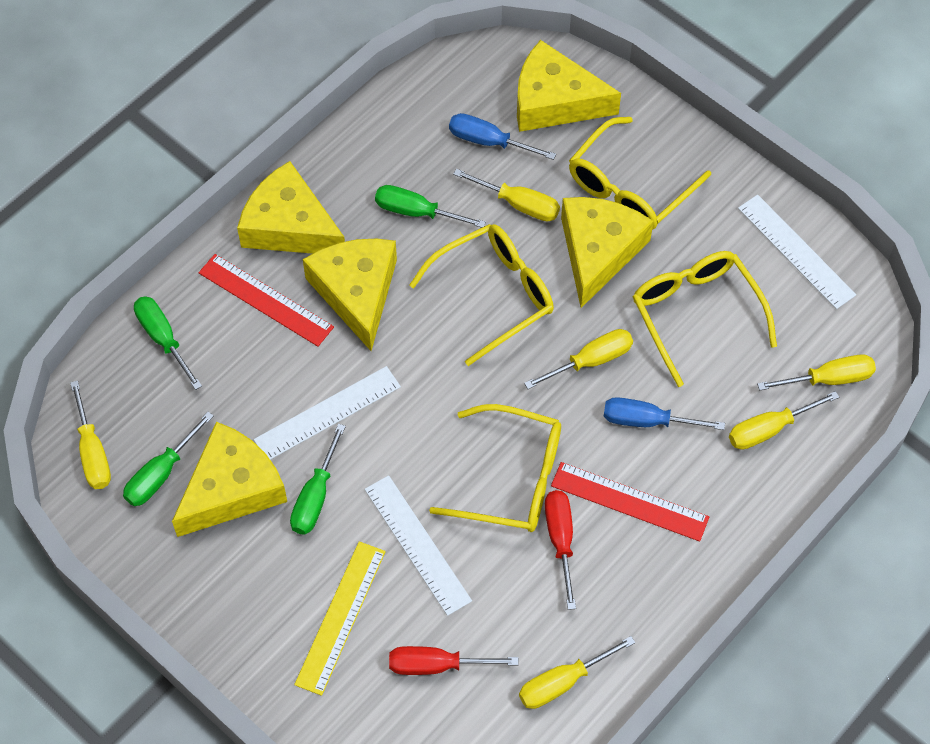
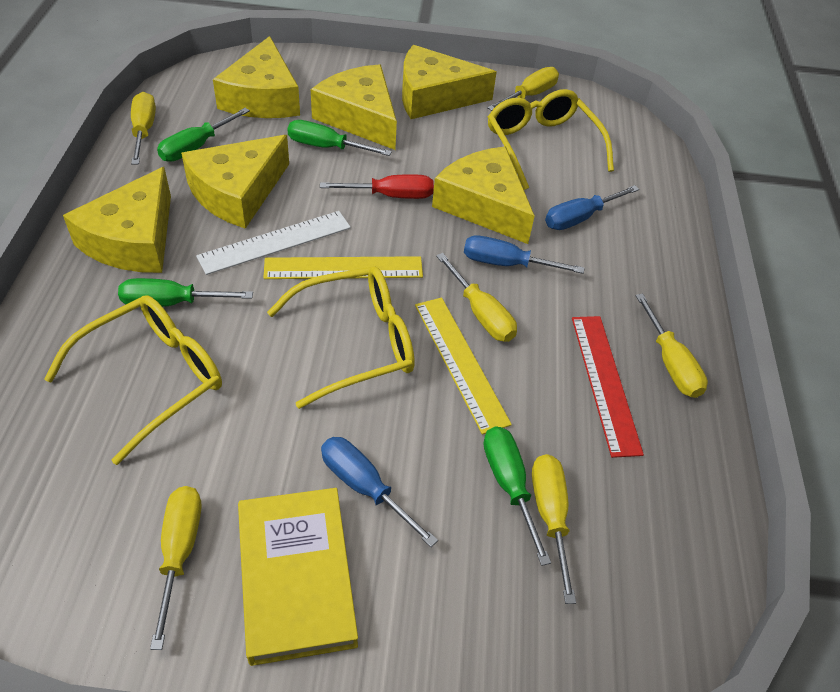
blue screwdriver: [449,113,556,160] [604,397,725,430] = 2 -> [321,437,438,547] [464,235,584,274] [545,185,639,230] = 3
red ruler: [199,254,334,347] [551,462,709,542] = 2 -> [572,316,644,458] = 1
red screwdriver: [389,646,518,675] [545,490,576,610] = 2 -> [320,174,434,199] = 1
white ruler: [254,366,401,460] [365,475,472,616] [738,195,856,309] = 3 -> [196,211,351,275] = 1
yellow book: none = 0 -> [238,488,358,666] = 1
yellow cheese: [172,422,287,537] [237,161,345,254] [303,239,397,351] [517,40,621,132] [561,197,654,308] = 5 -> [63,167,171,273] [181,135,289,229] [213,36,300,118] [311,64,397,150] [402,45,497,119] [432,147,535,244] = 6
yellow glasses: [409,224,554,366] [429,404,561,532] [569,117,711,230] [633,251,777,387] = 4 -> [44,295,222,465] [267,266,415,409] [488,89,614,190] = 3
yellow ruler: [294,541,386,696] = 1 -> [263,256,423,279] [415,298,512,435] = 2

